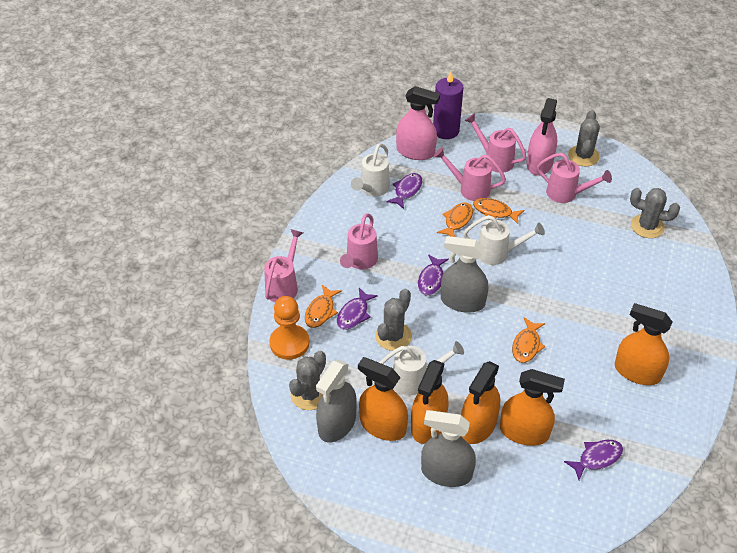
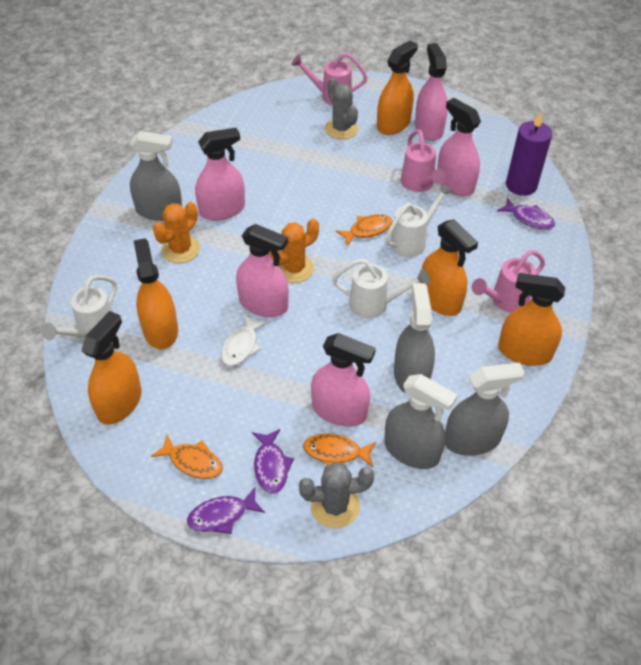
grey cactus: [289,351,326,410] [375,289,412,351] [568,110,600,166] [630,188,680,238] = 4 -> [299,462,374,528] [325,78,359,139] = 2
grey spray bottle: [316,359,357,442] [421,410,476,487] [441,236,488,313] = 3 -> [130,131,182,221] [384,374,458,469] [394,283,435,393] [445,363,525,456] = 4
orange cactus: none = 0 -> [153,202,200,263] [269,219,319,283] = 2
orange fish: [305,285,342,328] [437,202,473,237] [473,198,525,224] [512,317,546,363] = 4 -> [151,435,223,479] [303,433,376,467] [335,214,392,246] = 3
orange pawn: [270,296,309,360] = 1 -> none = 0
pink spray bottle: [396,86,440,160] [527,98,557,176] = 2 -> [195,128,245,221] [236,224,289,317] [311,333,376,427] [415,43,448,141] [437,98,481,196] = 5
pink watering can: [264,229,303,302] [340,213,378,269] [434,147,506,201] [465,113,527,173] [537,153,612,203] = 5 -> [291,53,367,106] [401,130,446,192] [472,250,545,313] = 3
purple fish: [337,288,378,330] [386,173,422,209] [418,254,449,296] [564,440,623,480] = 4 -> [187,487,265,534] [252,429,294,494] [497,198,555,230] = 3
white fish: none = 0 -> [221,314,268,366] = 1

